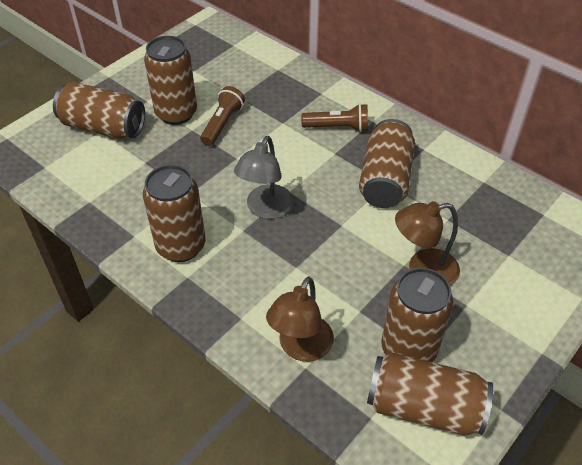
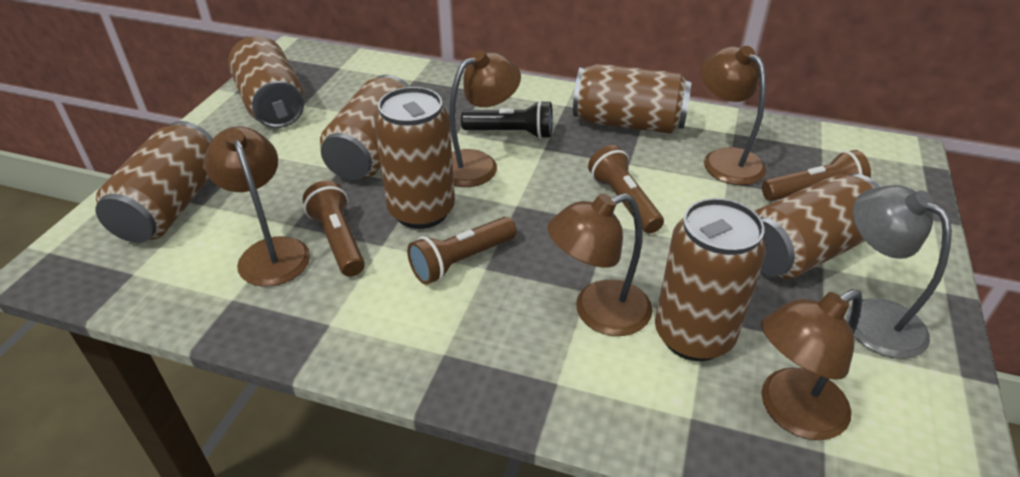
black flashlight: none = 0 -> [461,100,553,139] = 1
brown can: [53,82,145,139] [143,165,205,262] [144,36,197,125] [359,119,415,208] [367,352,493,436] [381,268,453,362] = 6 -> [95,121,213,243] [228,36,305,128] [320,75,410,180] [374,87,455,229] [573,64,691,134] [655,198,766,361] [755,174,880,279] = 7
brown flashlight: [200,86,245,146] [301,104,368,132] = 2 -> [302,181,365,277] [407,217,517,285] [588,145,664,234] [762,150,871,201] = 4
brown lamp: [266,276,334,362] [395,201,460,286] = 2 -> [204,126,310,287] [449,50,521,187] [547,193,653,336] [701,46,766,185] [761,289,863,440] = 5

